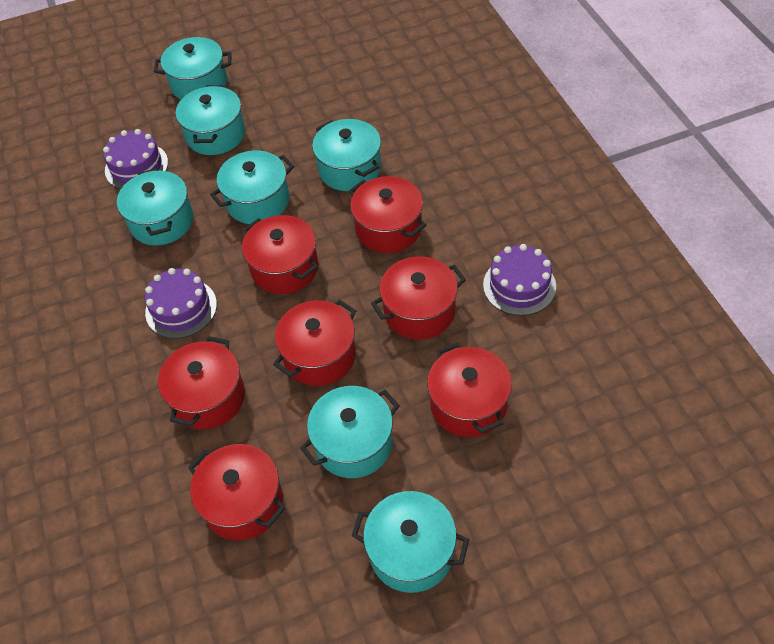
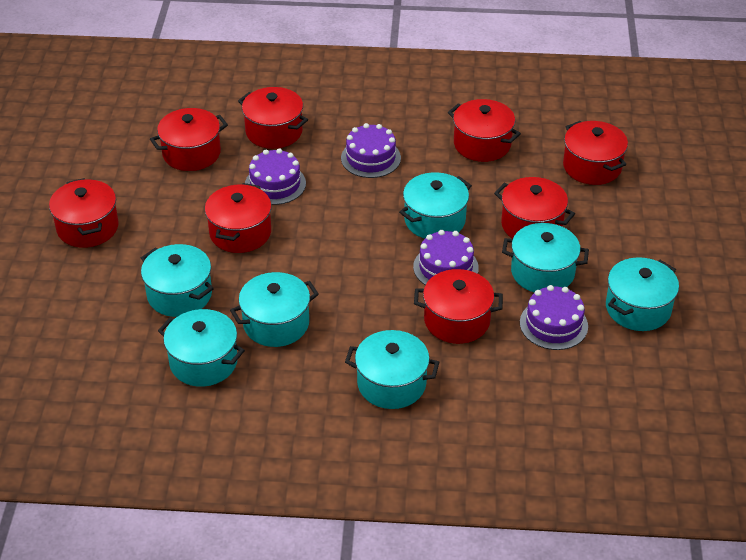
purple cake: [103,129,168,189] [145,268,217,339] [483,244,556,316] = 3 -> [245,148,306,205] [341,123,401,178] [413,230,479,285] [520,285,588,350] = 4
red pot: [158,336,245,430] [188,444,286,540] [242,215,318,294] [273,299,356,386] [349,176,426,253] [371,256,466,340] [427,342,512,437] = 7 -> [49,178,119,248] [150,108,228,171] [205,183,272,253] [238,87,308,149] [414,269,503,344] [448,99,521,162] [494,177,575,239] [563,121,628,185] = 8

